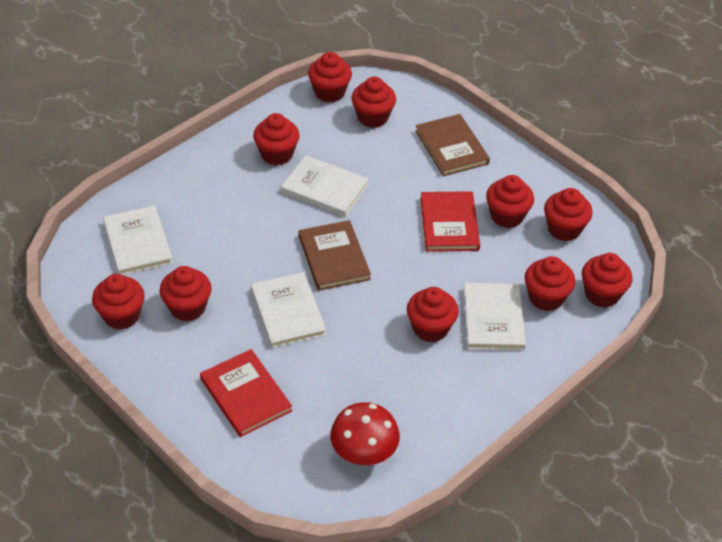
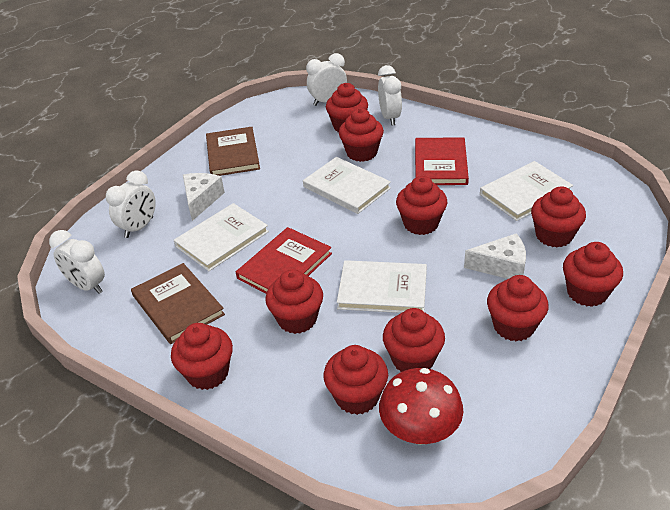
white cheese: none = 0 -> [183,173,225,221] [464,233,526,279] = 2
white clock: none = 0 -> [49,230,105,294] [106,171,156,238] [306,53,347,106] [378,65,402,125] = 4

